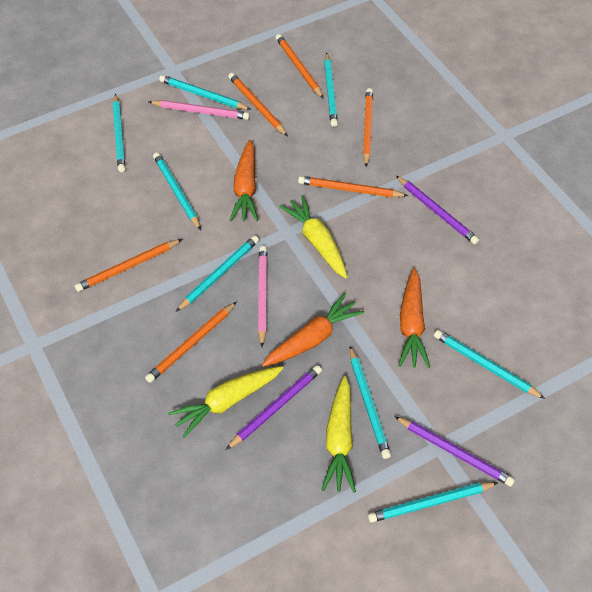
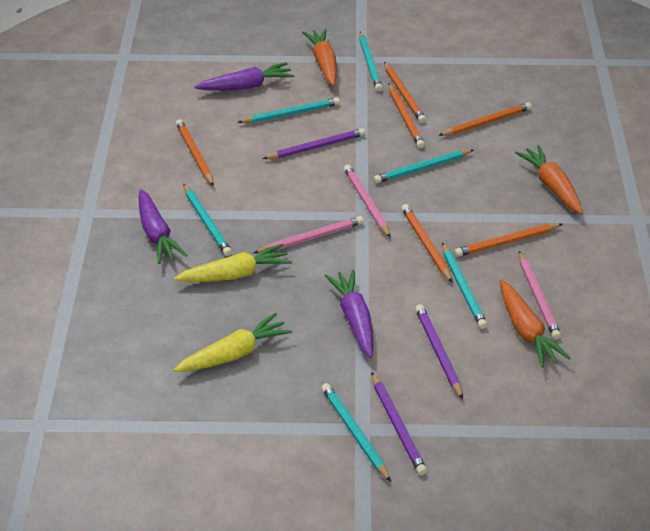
pink pencil: [148,100,250,120] [258,246,267,347] = 2 -> [254,216,364,253] [344,165,391,238] [519,251,561,340] = 3
purple carrot: none = 0 -> [139,189,187,264] [194,62,295,91] [325,269,373,358] = 3
turquoise pencil: [113,93,126,172] [153,152,201,230] [159,75,251,110] [176,235,259,312] [324,52,338,127] [350,346,391,459] [368,482,499,523] [434,330,545,399] = 8 -> [183,184,232,256] [237,97,340,123] [321,383,391,482] [359,32,383,91] [373,149,473,183] [442,243,487,329] = 6
yellow carrot: [168,366,283,438] [279,195,347,279] [322,376,356,493] = 3 -> [174,243,292,282] [174,313,292,372] = 2

